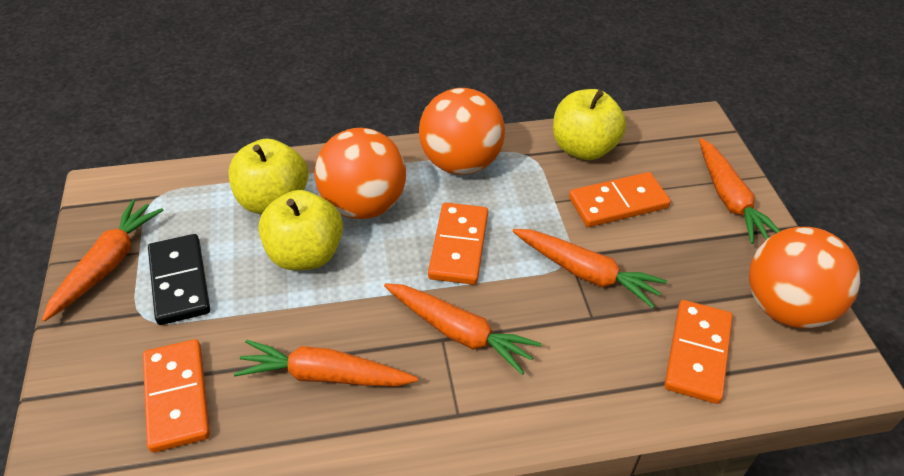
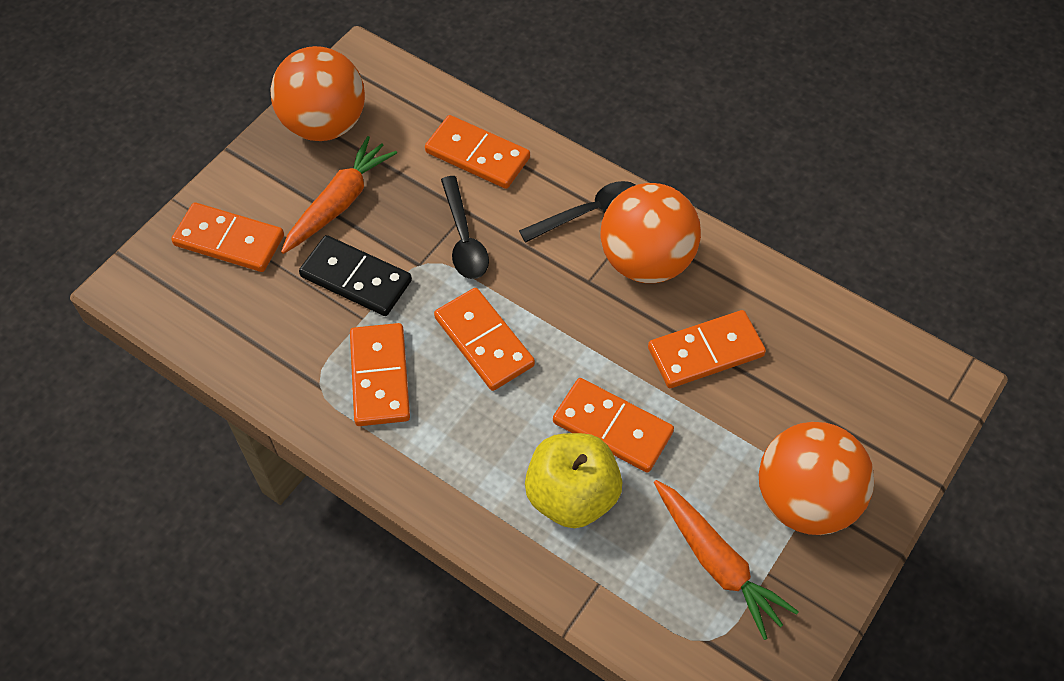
black spoon: none = 0 -> [441,176,489,279] [519,181,636,243] = 2
orange carrot: [42,199,163,322] [234,340,418,387] [384,283,542,375] [512,229,667,308] [699,138,780,244] = 5 -> [281,136,397,254] [654,480,799,640] = 2
orange domino: [143,339,210,453] [428,203,488,285] [569,172,671,227] [664,300,733,404] = 4 -> [171,202,284,272] [350,323,410,426] [425,115,530,189] [434,288,535,391] [553,378,674,473] [648,310,766,388] = 6
yellow apple: [229,139,308,214] [258,190,343,270] [553,89,626,160] = 3 -> [525,433,622,528] = 1

